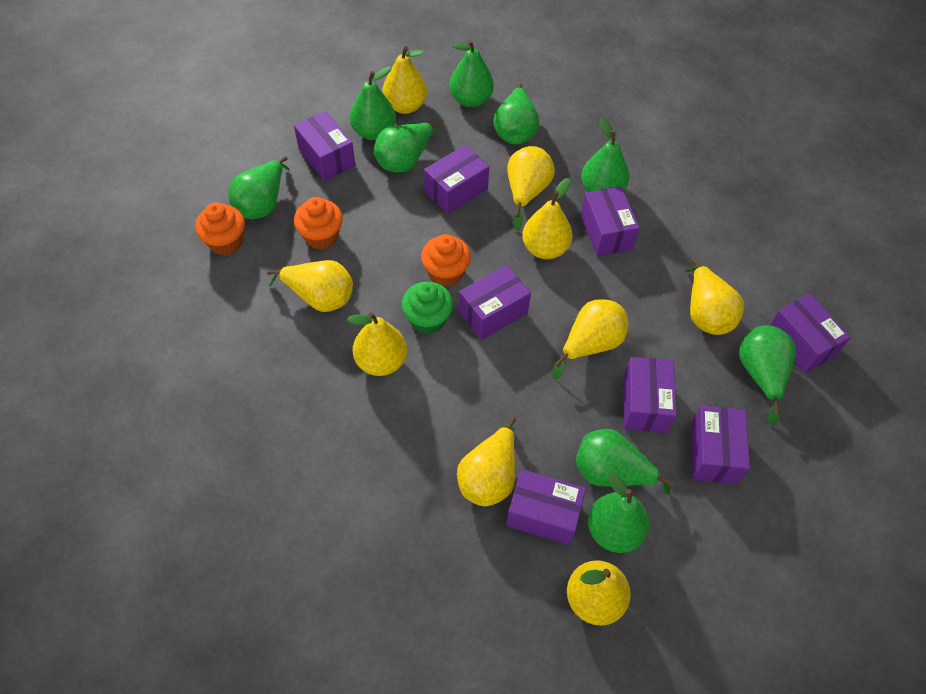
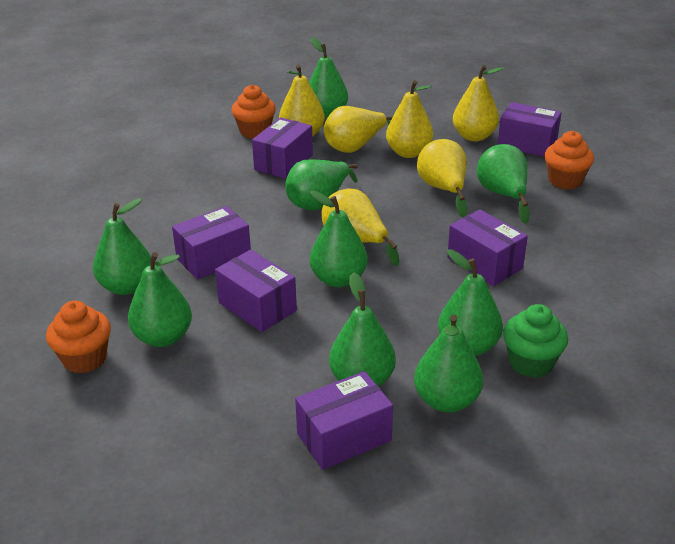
purple box: [294,111,355,181] [424,145,489,214] [458,265,531,340] [506,469,586,545] [580,186,640,256] [623,357,676,433] [691,405,750,485] [770,294,851,373] = 8 -> [172,206,251,280] [215,250,297,332] [252,117,313,179] [295,371,393,470] [447,209,528,286] [497,102,562,157] = 6
yellow pear: [267,260,353,312] [347,312,407,376] [382,46,427,114] [457,417,516,507] [507,146,555,230] [522,178,572,259] [552,299,628,379] [567,560,631,626] [685,258,744,335] = 9 -> [279,64,325,137] [322,189,399,266] [324,106,392,153] [386,80,433,158] [417,139,467,217] [453,65,504,141] = 6

